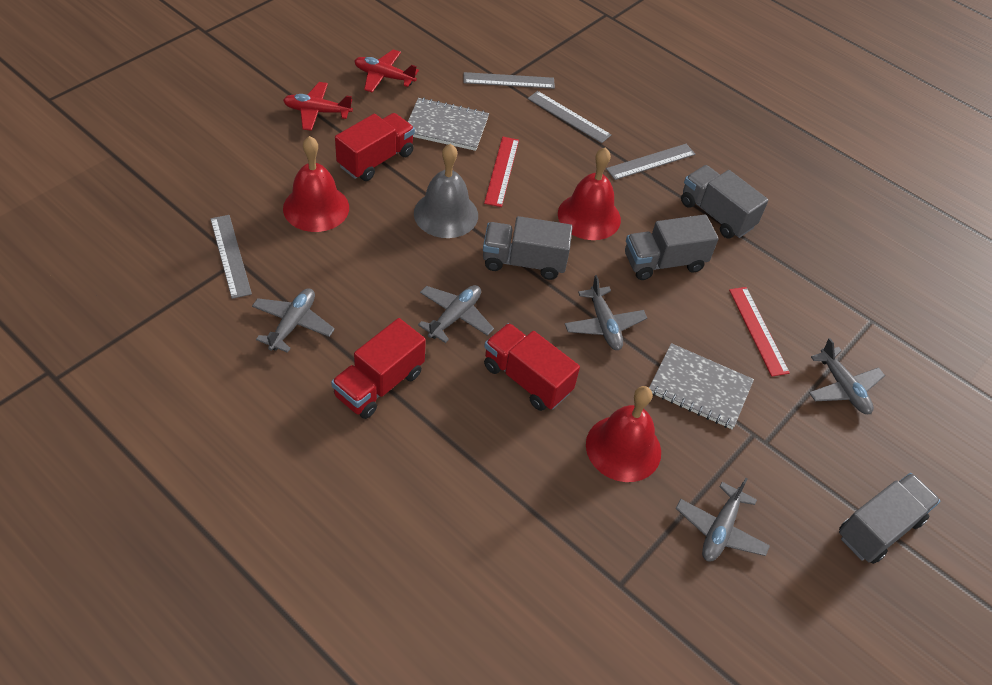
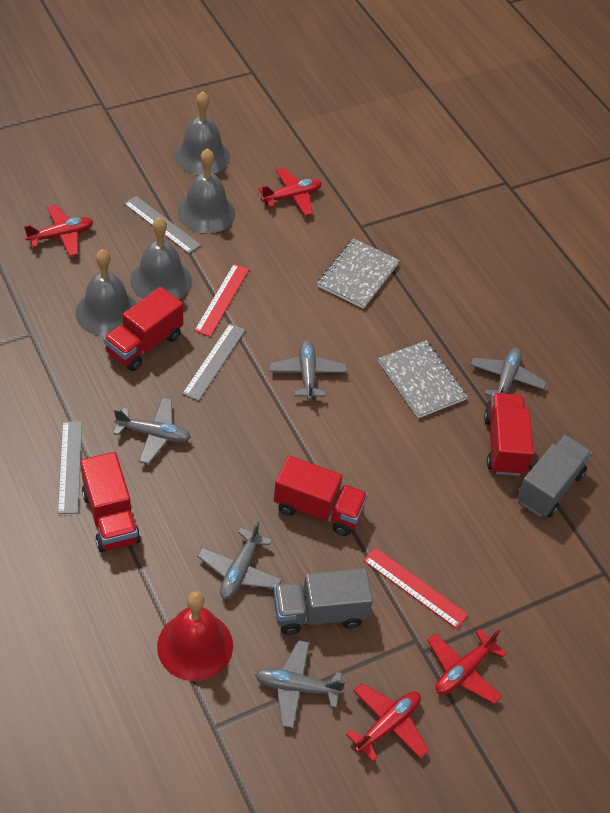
grey bell: [414,144,478,238] = 1 -> [76,249,137,336] [130,217,192,299] [174,92,230,175] [177,148,236,233] = 4
grey ruler: [210,215,252,299] [464,72,555,89] [528,91,611,143] [606,144,695,180] = 4 -> [58,421,82,514] [124,196,201,254] [182,323,246,401] = 3
grey truck: [483,216,572,280] [625,214,719,280] [681,165,768,239] [839,473,940,564] = 4 -> [274,568,373,635] [517,435,592,517] = 2
red bell: [283,136,349,232] [558,148,621,240] [586,386,661,482] = 3 -> [157,591,233,681] = 1
red plane: [283,82,353,131] [354,49,419,92] = 2 -> [24,205,93,256] [259,168,322,215] [346,683,429,762] [427,629,507,704] = 4
red truck: [331,318,426,419] [335,113,415,181] [484,323,580,411] = 3 -> [80,452,141,552] [103,287,183,371] [274,455,368,536] [484,393,534,476] = 4

